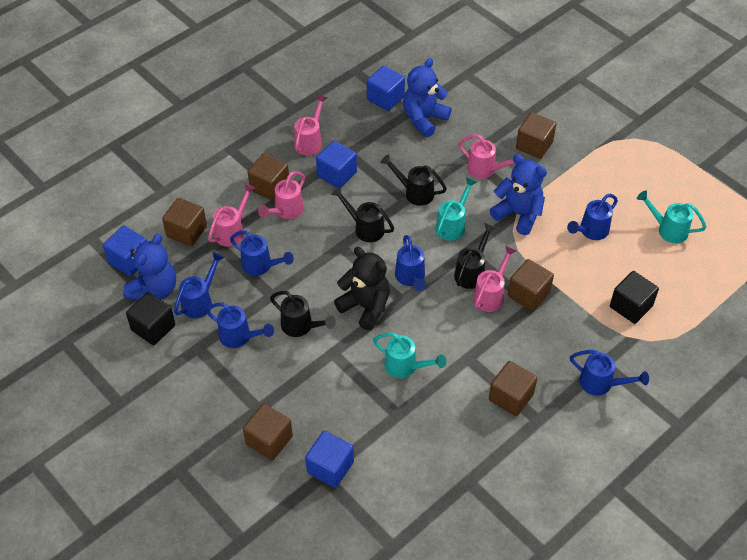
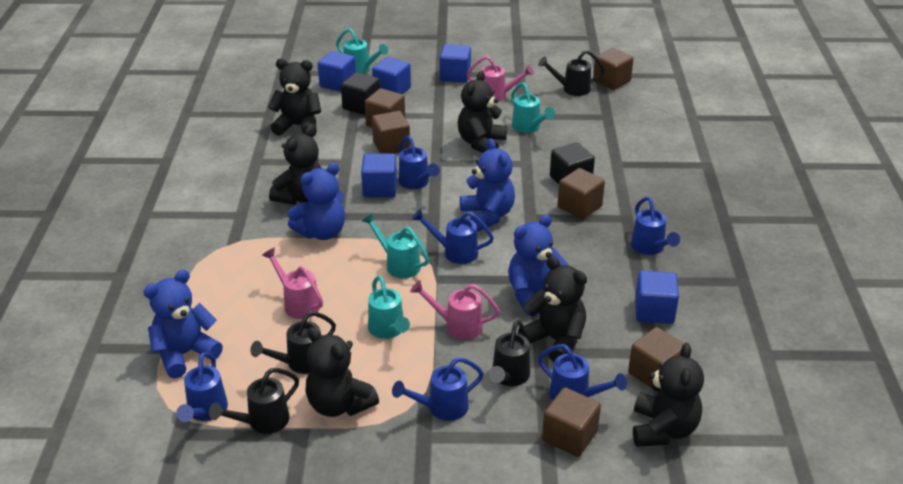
black teddy bear: [334,247,390,330] = 1 -> [268,59,321,136] [269,125,322,205] [305,327,379,417] [458,71,507,153] [518,256,587,362] [633,343,704,447] = 6
blue cube: [103,225,147,276] [305,431,354,488] [316,141,357,188] [367,66,405,111] = 4 -> [318,51,356,92] [361,154,397,197] [372,57,411,94] [440,44,471,83] [635,271,679,324] = 5
blue teddy bear: [123,234,176,300] [403,58,452,137] [490,154,547,235] = 3 -> [143,270,223,378] [288,163,345,240] [460,138,515,232] [508,215,569,317] = 4
pink watering can: [208,183,256,247] [258,171,305,219] [294,94,327,155] [458,134,522,179] [473,246,517,312] = 5 -> [262,247,323,319] [410,280,500,340] [467,56,534,102] = 3
turquoise watering can: [373,332,446,378] [436,177,477,241] [637,190,706,243] = 3 -> [336,28,388,74] [362,213,429,278] [368,275,410,339] [511,82,555,133] = 4

